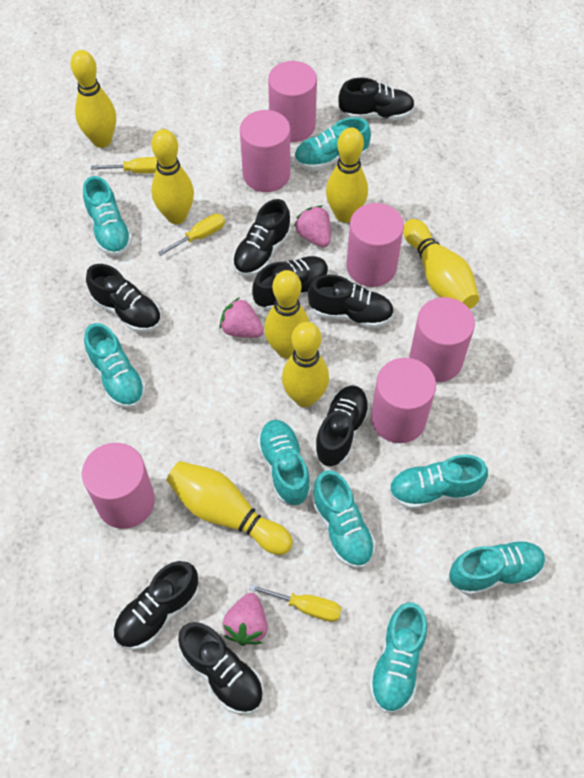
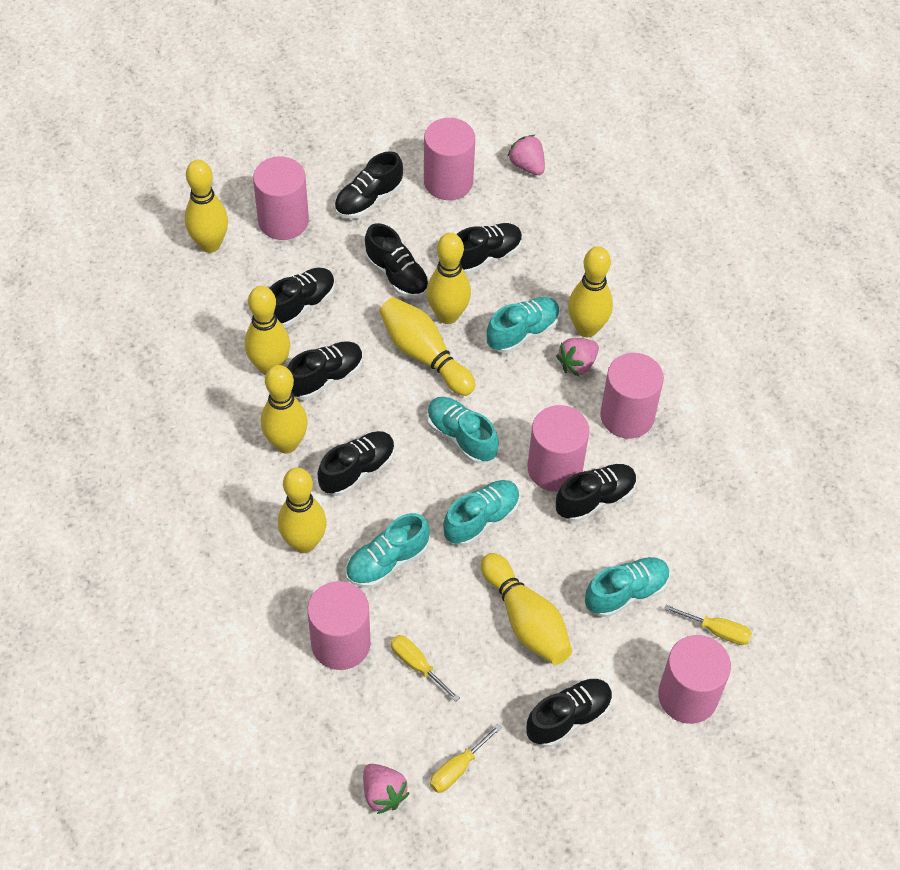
turquoise shoe: [83,176,132,256] [84,323,146,408] [257,420,311,505] [294,117,371,171] [312,470,376,568] [369,602,427,713] [389,455,488,509] [449,540,545,596] = 8 -> [345,513,430,588] [427,397,499,464] [443,480,520,546] [487,297,560,353] [585,557,670,618] = 5
yellow bowling pin: [70,50,116,148] [151,129,194,224] [167,461,293,555] [264,270,309,359] [282,322,329,407] [326,127,368,223] [403,219,479,309] = 7 -> [184,160,228,253] [245,286,290,376] [261,365,308,453] [278,468,326,553] [379,297,476,396] [427,233,471,324] [481,553,572,665] [568,246,613,337] = 8

